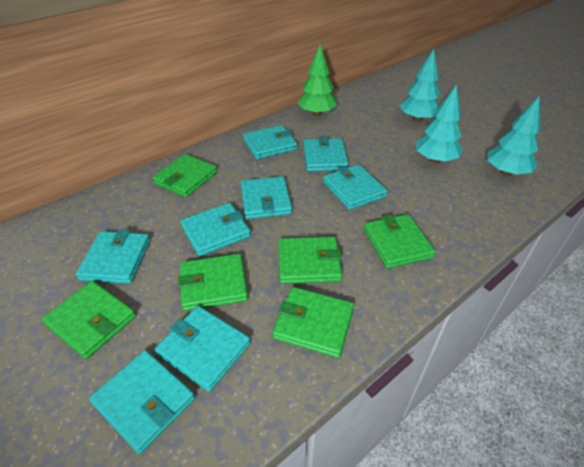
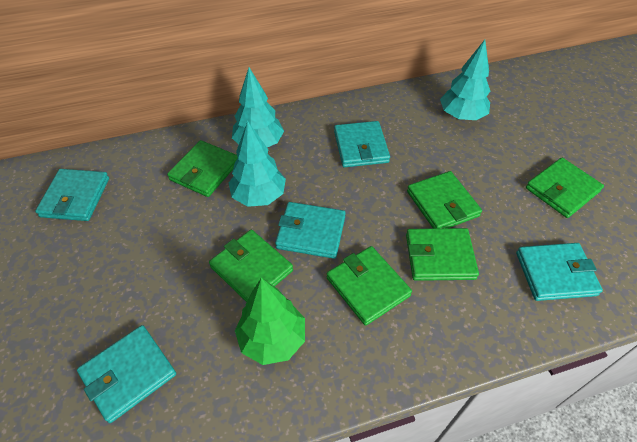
turquoise wallet: [76,229,150,284] [89,350,195,454] [155,306,250,392] [180,203,251,256] [241,176,292,219] [243,125,297,159] [303,137,349,171] [323,165,387,210] = 8 -> [35,169,109,221] [77,325,176,423] [275,202,346,259] [334,121,390,167] [516,243,603,301] = 5

